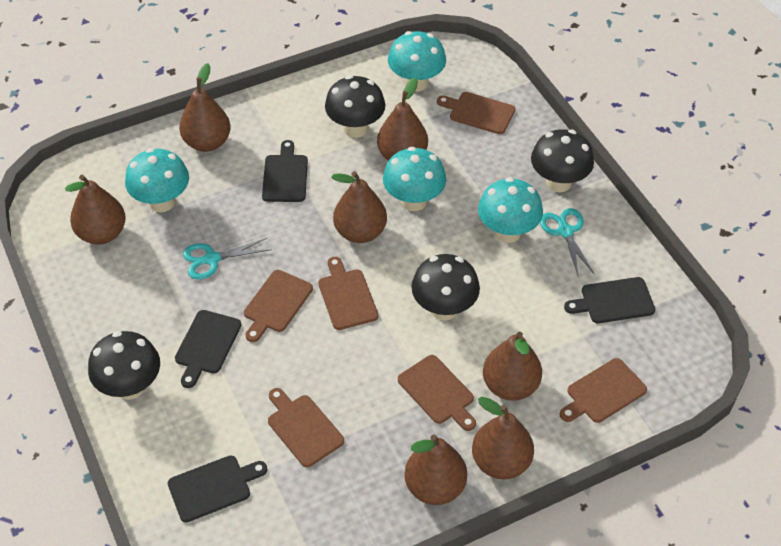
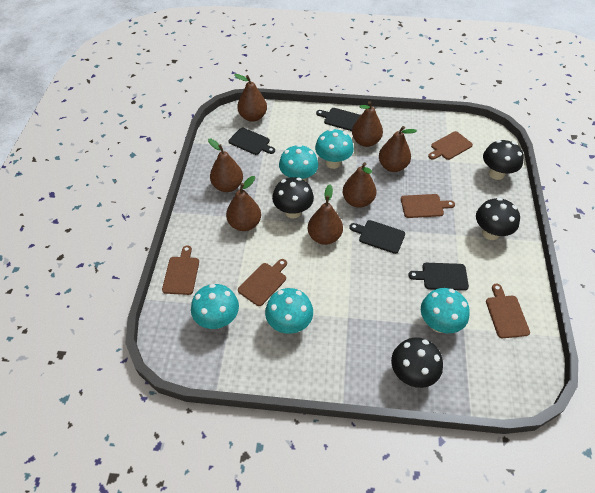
brown cutting board: [244,270,313,342] [268,388,344,467] [318,257,378,330] [398,355,476,431] [437,92,515,134] [560,358,647,423] = 6 -> [162,245,199,295] [238,259,287,306] [401,194,455,218] [428,131,473,160] [486,284,530,338] = 5
turquoise mushroom: [125,148,189,212] [383,147,446,211] [388,31,446,91] [478,177,543,243] = 4 -> [191,284,239,329] [265,288,313,334] [279,144,318,181] [315,129,354,169] [421,288,470,333] = 5
turquoise scissors: [183,238,272,280] [540,208,594,275] = 2 -> none = 0

